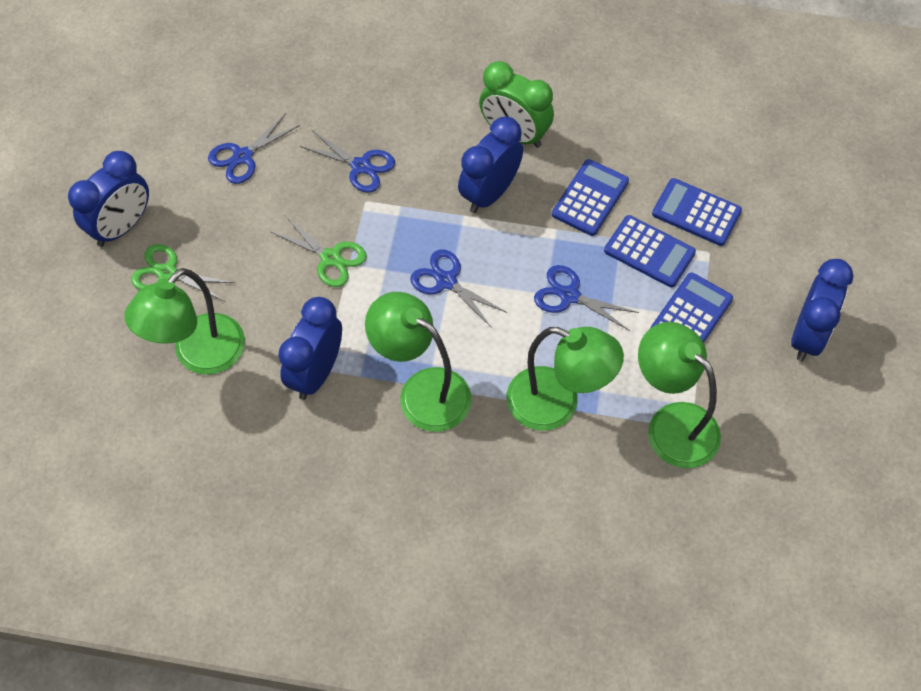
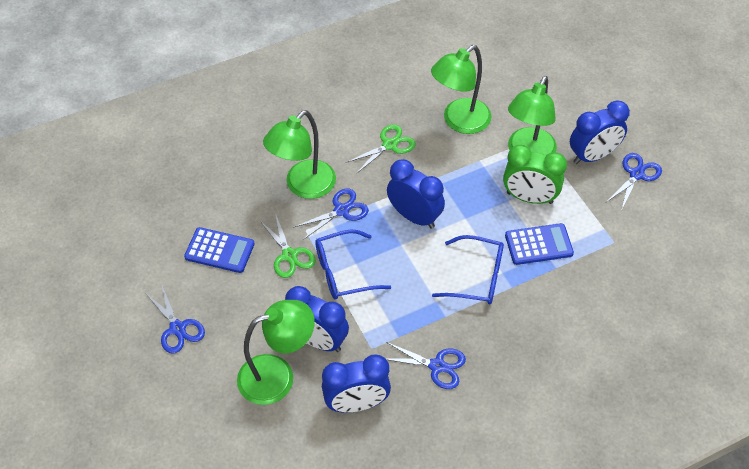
blue calculator: [552,159,629,236] [604,215,696,287] [651,273,733,342] [652,178,742,246] = 4 -> [184,227,254,273] [505,223,574,265] = 2
blue glasses: none = 0 -> [315,230,391,300] [432,235,504,304] = 2

